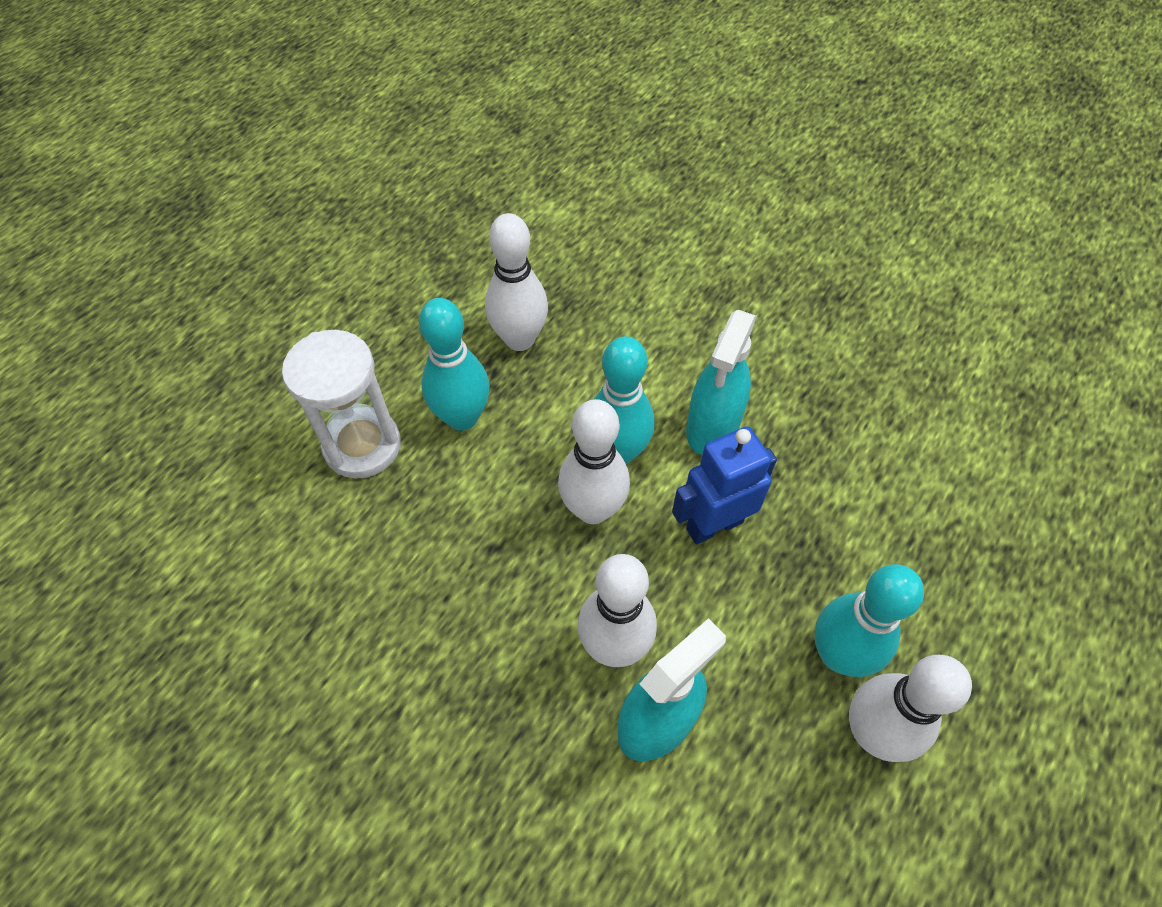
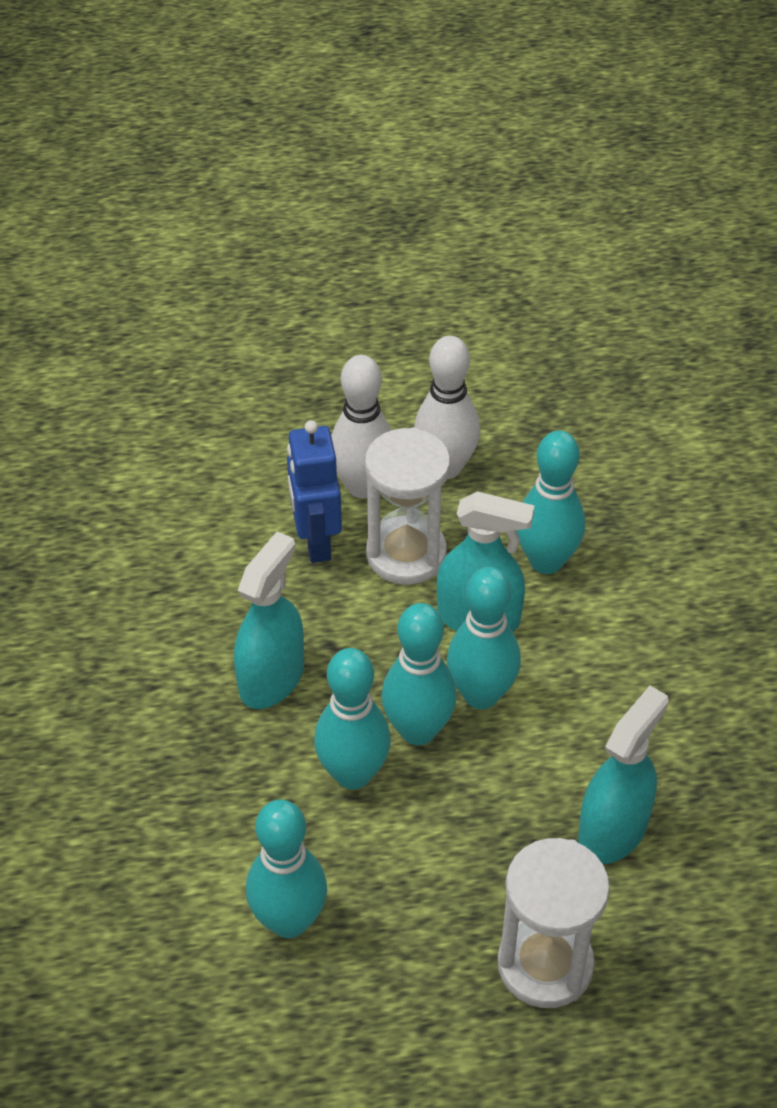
turquoise bowling pin: [419,298,490,431] [593,336,655,464] [814,564,924,677] = 3 -> [246,799,327,938] [314,648,391,790] [381,603,457,745] [447,567,521,709] [516,431,585,574] = 5
turquoise spray bottle: [618,618,726,761] [686,310,757,455] = 2 -> [234,532,304,709] [437,491,535,632] [578,686,669,864] = 3
white bowling pin: [485,213,548,351] [558,399,630,524] [578,554,657,667] [849,655,972,762] = 4 -> [331,355,391,498] [414,336,480,479] = 2
white hourglass: [282,330,401,479] = 1 -> [365,427,450,585] [498,838,610,1008] = 2

